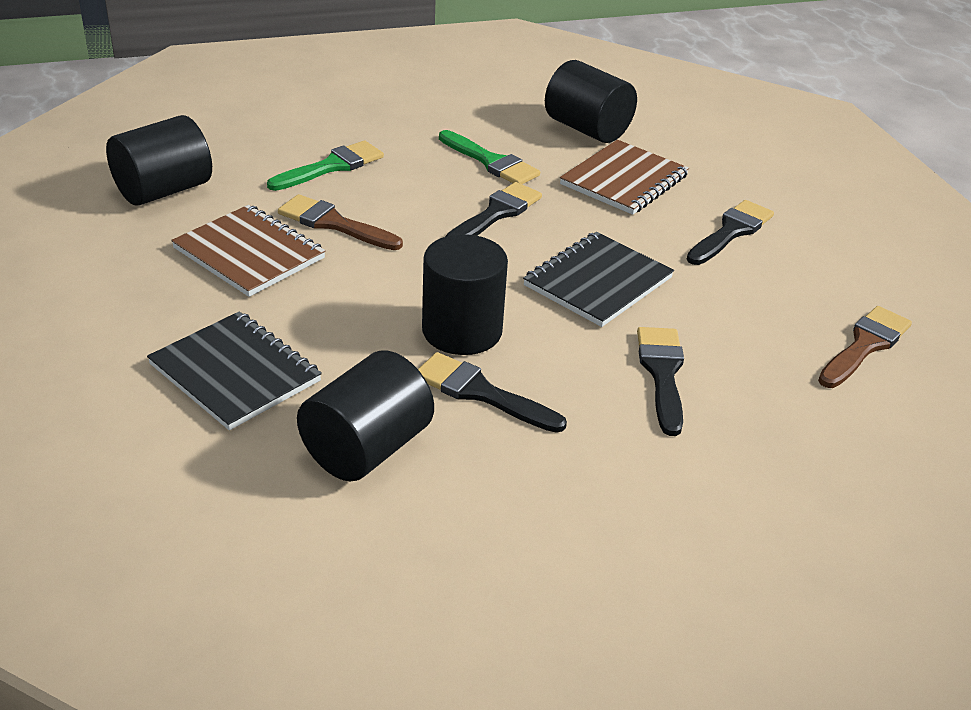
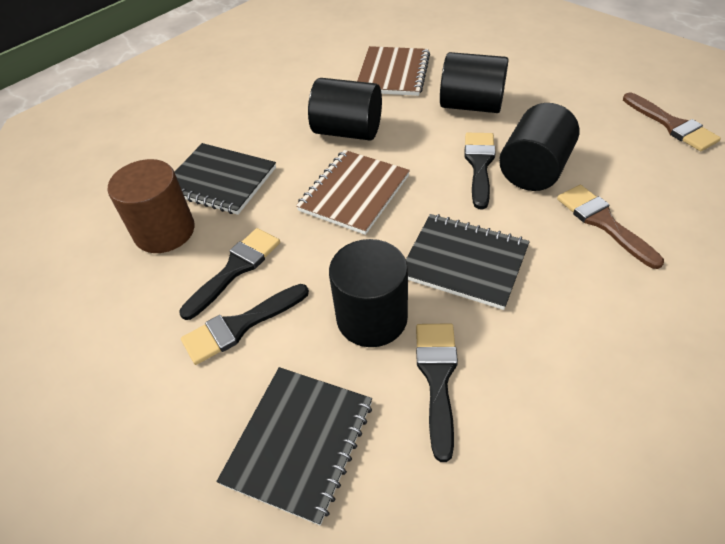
black notebook: [147,311,322,430] [523,232,674,327] = 2 -> [175,143,276,215] [216,367,372,525] [406,214,530,310] = 3
brown cylinder: none = 0 -> [108,159,195,253] = 1
green brush: [267,140,384,191] [439,130,540,184] = 2 -> none = 0

